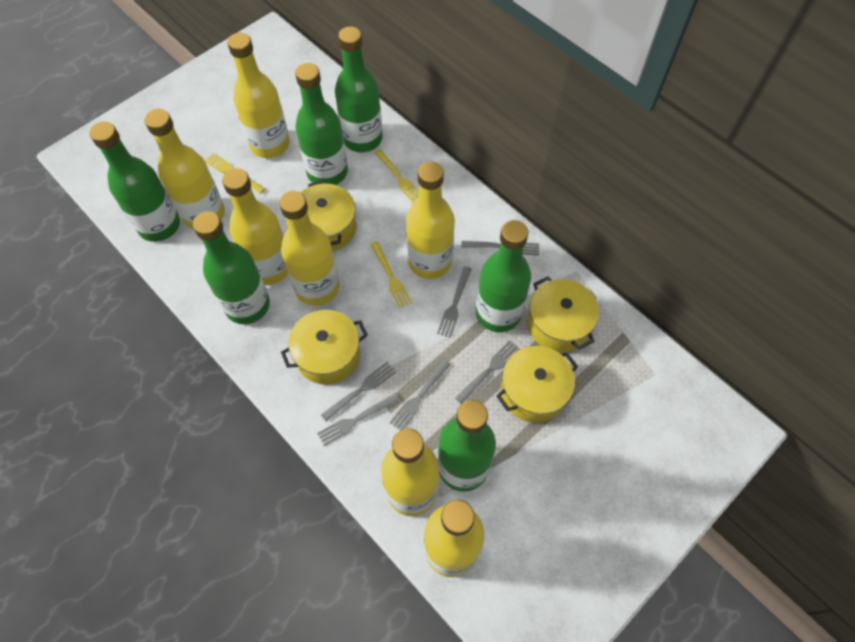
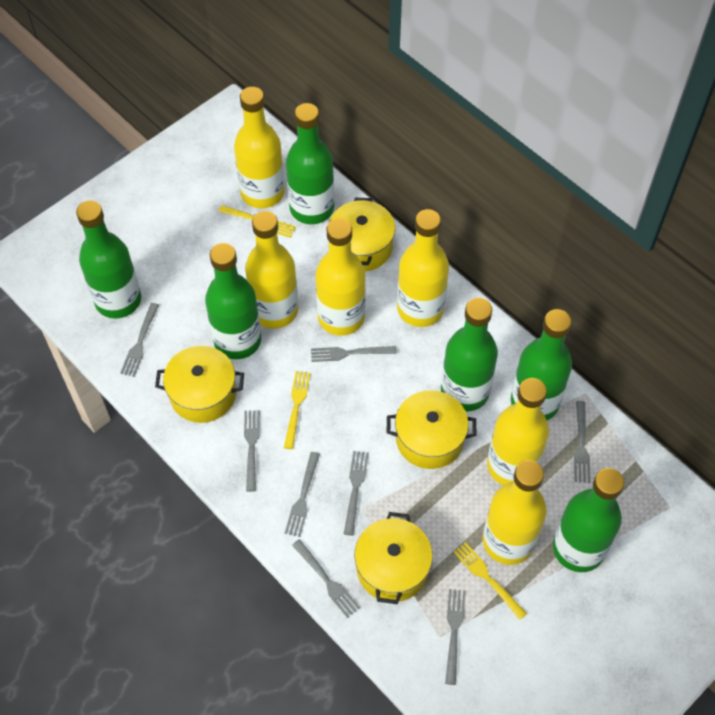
grey fork: [317,393,400,446] [321,362,396,421] [390,360,451,430] [437,266,472,338] [455,341,520,404] [461,241,539,256] = 6 -> [120,303,159,377] [244,410,260,492] [285,452,320,537] [292,539,360,618] [311,346,396,362] [344,451,369,536] [445,589,466,685] [574,401,591,483] = 8
yellow bottle: [145,109,225,229] [222,168,288,285] [227,33,290,158] [279,191,340,306] [381,428,439,516] [406,162,455,279] [424,500,485,577] = 7 -> [234,87,285,208] [245,211,298,329] [316,218,366,336] [397,209,449,327] [483,460,547,565] [487,378,549,485] = 6

